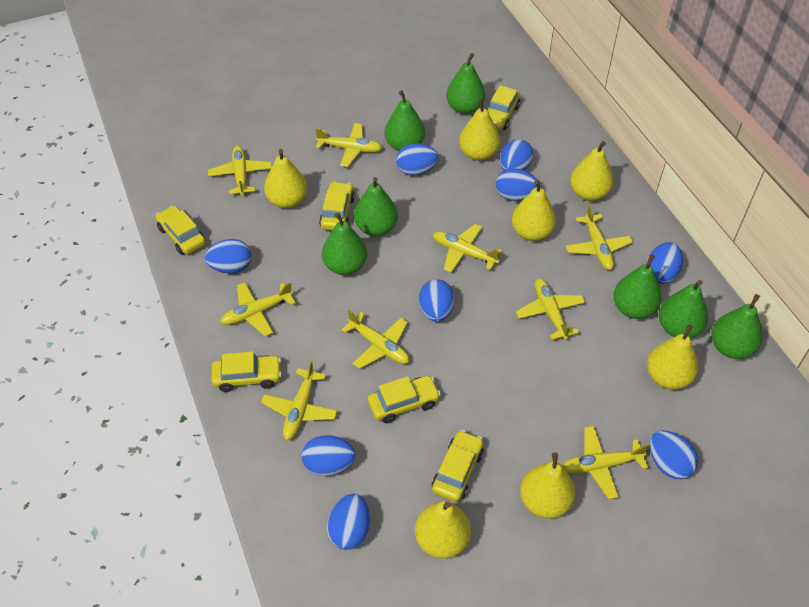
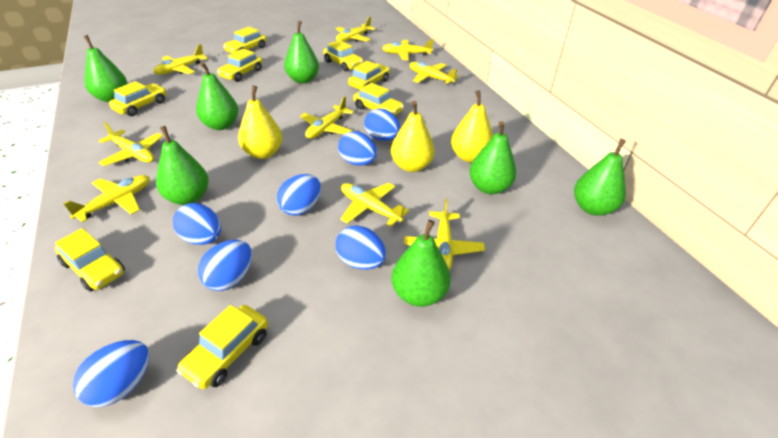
blue egg: [205,239,251,273] [302,435,355,476] [327,494,370,550] [396,143,438,175] [419,279,454,322] [496,168,537,201] [500,139,533,171] [646,242,683,284] [650,430,698,479] = 9 -> [73,340,149,407] [173,203,221,245] [198,240,252,291] [277,174,321,216] [336,225,386,270] [338,131,377,166] [364,109,400,141] = 7
yellow car: [156,205,206,255] [211,351,282,392] [319,181,355,230] [368,376,441,423] [432,430,484,502] [488,85,520,130] = 6 -> [55,228,125,292] [109,81,166,116] [176,305,268,389] [217,49,262,82] [223,27,266,53] [323,40,363,71] [348,61,390,90] [353,83,404,115] = 8
yellow pear: [264,149,307,209] [415,501,471,559] [459,98,500,161] [512,180,556,241] [520,452,575,519] [570,141,614,201] [647,324,698,390] = 7 -> [238,86,282,159] [391,101,435,172] [451,90,493,163] = 3

